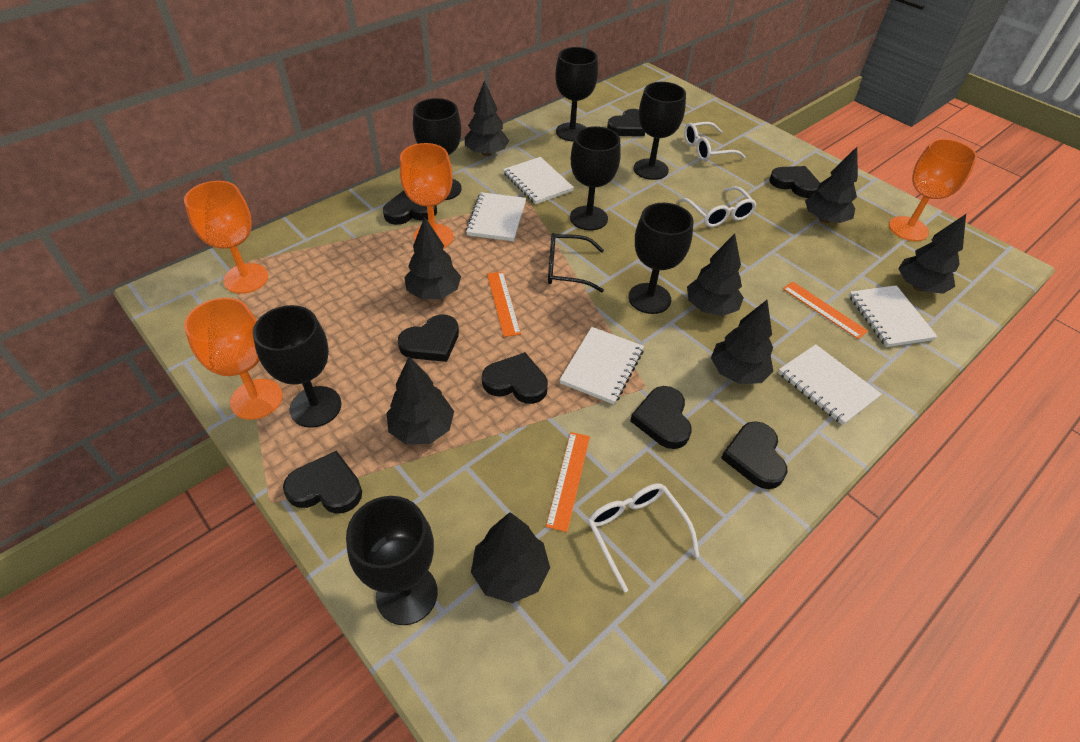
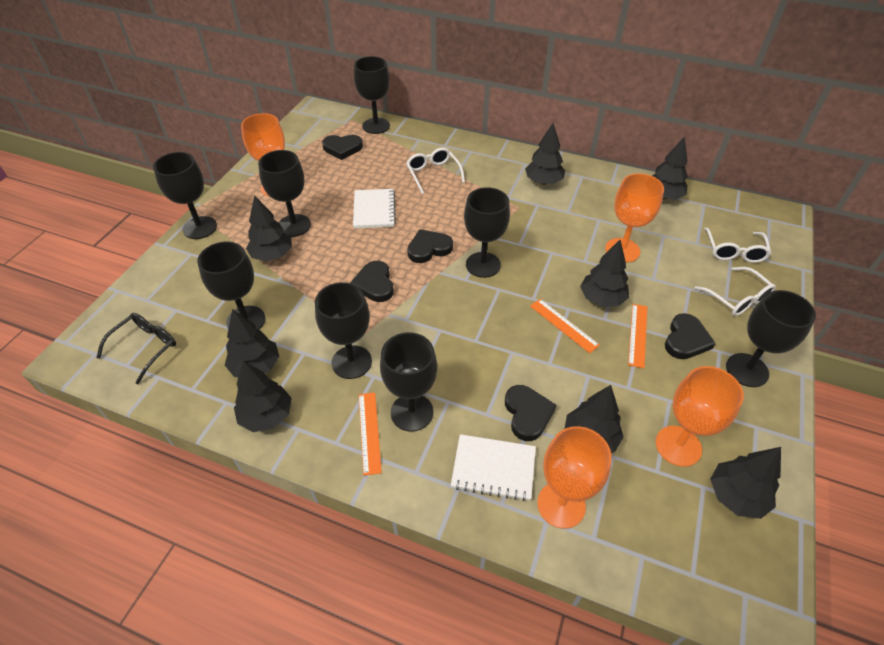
black goblet: [253,305,341,428] [346,496,438,625] [413,98,462,200] [555,47,598,141] [570,126,621,231] [629,203,693,314] [634,82,686,180] = 7 -> [153,152,217,239] [197,242,265,330] [258,150,311,237] [315,282,372,379] [354,56,390,134] [380,332,437,432] [464,187,510,278] [726,290,816,387] = 8
black heart: [283,451,362,514] [383,190,437,225] [398,315,459,362] [482,352,548,404] [607,109,645,136] [630,386,692,449] [721,421,788,489] [769,166,820,198] = 8 -> [322,135,363,160] [350,261,394,302] [407,229,453,263] [505,385,556,441] [665,313,716,359] = 5
white notebook: [466,192,526,241] [503,157,574,204] [560,327,644,404] [778,344,882,425] [849,285,938,347] = 5 -> [353,189,396,228] [451,434,536,501] = 2

